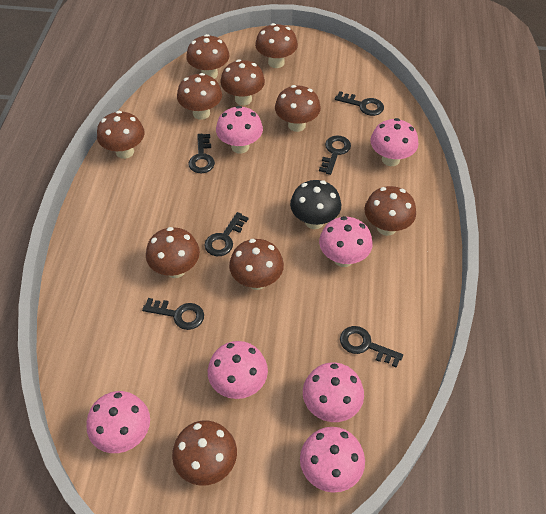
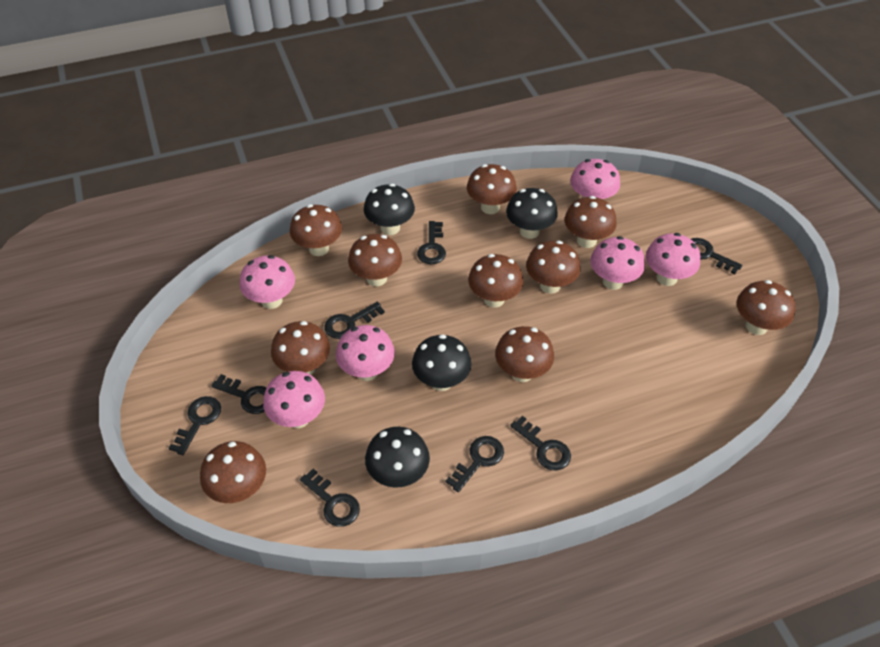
black key: [142,298,204,330] [189,134,215,173] [204,212,249,256] [319,135,351,175] [335,91,384,116] [340,326,403,368] = 6 -> [168,396,221,455] [211,374,267,414] [300,469,360,527] [324,302,385,339] [417,221,446,264] [445,436,504,492] [510,416,571,470] [691,238,742,274] = 8
black mushroom: [290,180,341,229] = 1 -> [364,184,415,235] [365,427,430,488] [412,334,472,391] [506,188,558,239] = 4
pink mushroom: [86,391,150,453] [208,341,268,399] [216,106,263,154] [300,427,365,493] [303,363,364,422] [319,216,373,267] [370,118,418,166] = 7 -> [240,255,295,309] [263,371,325,428] [336,325,395,381] [570,159,620,199] [590,236,645,290] [646,233,700,286] = 6

